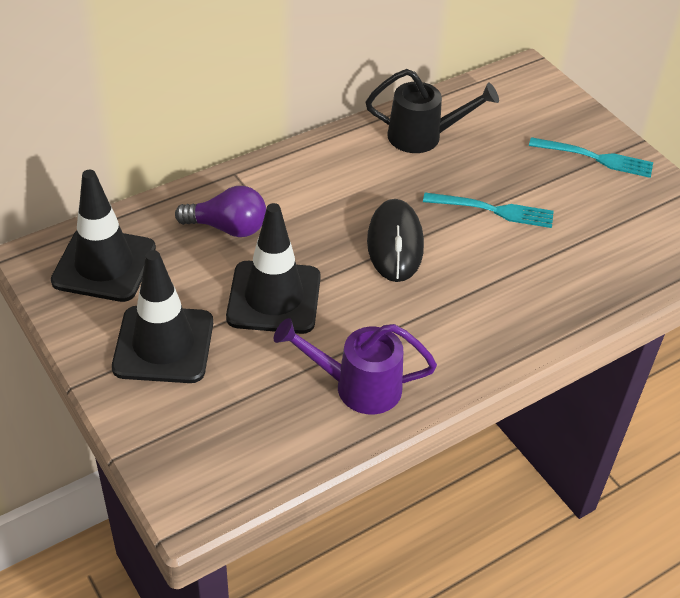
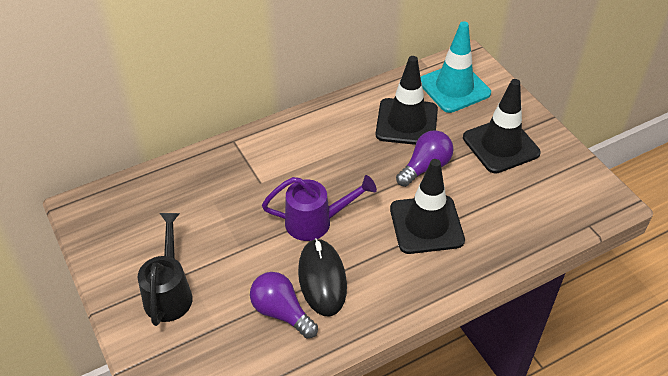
purple light bulb: [175,186,266,237] = 1 -> [250,272,318,338] [396,130,454,187] = 2
turquoise fork: [423,193,554,228] [529,137,653,178] = 2 -> none = 0
turquoise traffic cone: none = 0 -> [421,21,491,113] = 1

